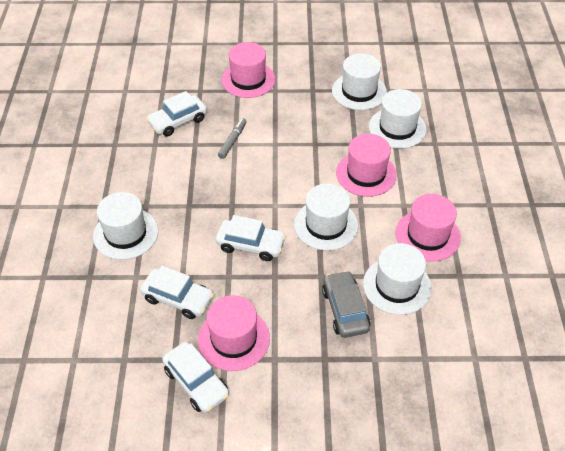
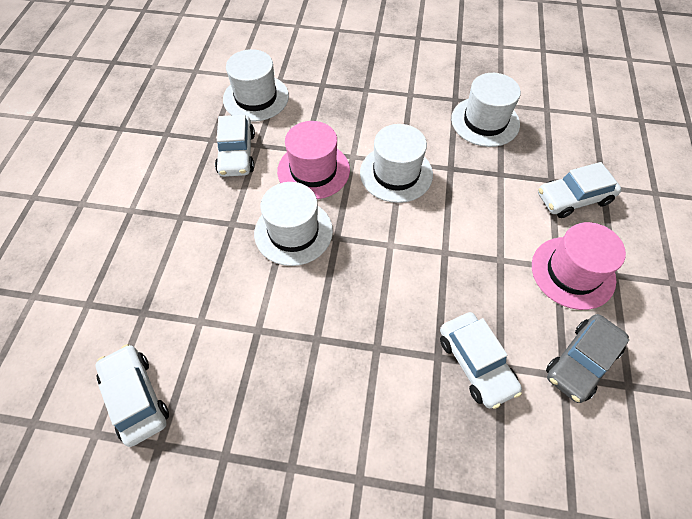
grey marker: [218,118,247,159] = 1 -> none = 0
pink hat: [198,295,270,371] [221,42,275,98] [336,134,397,197] [396,194,461,262] = 4 -> [277,121,350,199] [532,222,626,310] = 2
white hat: [93,192,158,260] [294,184,358,251] [332,53,387,110] [363,243,432,315] [369,89,427,149] = 5 -> [223,49,289,122] [254,182,333,266] [360,124,433,203] [451,73,521,147] = 4

